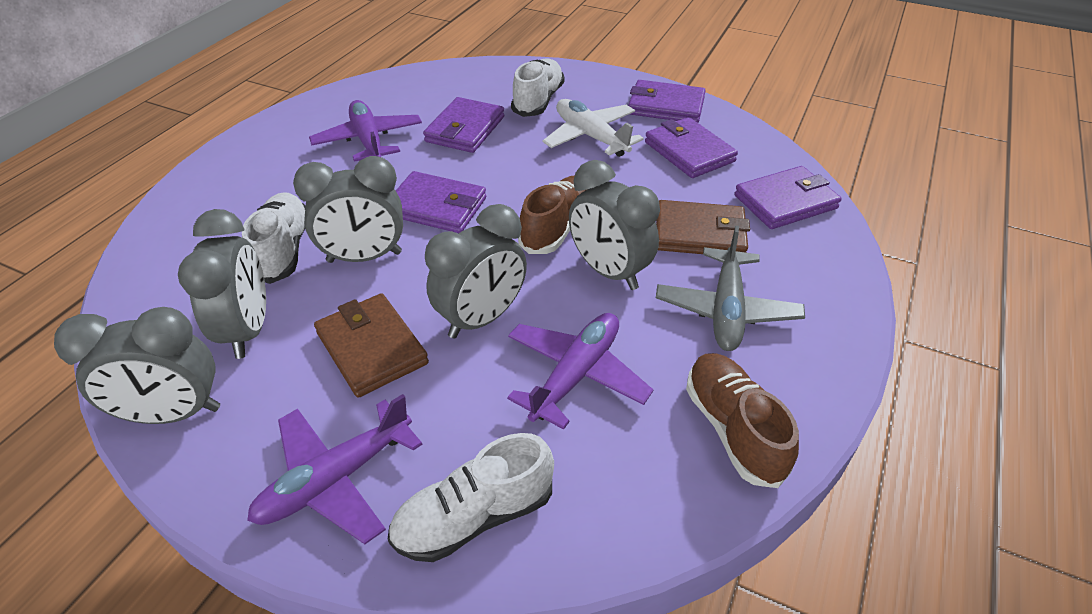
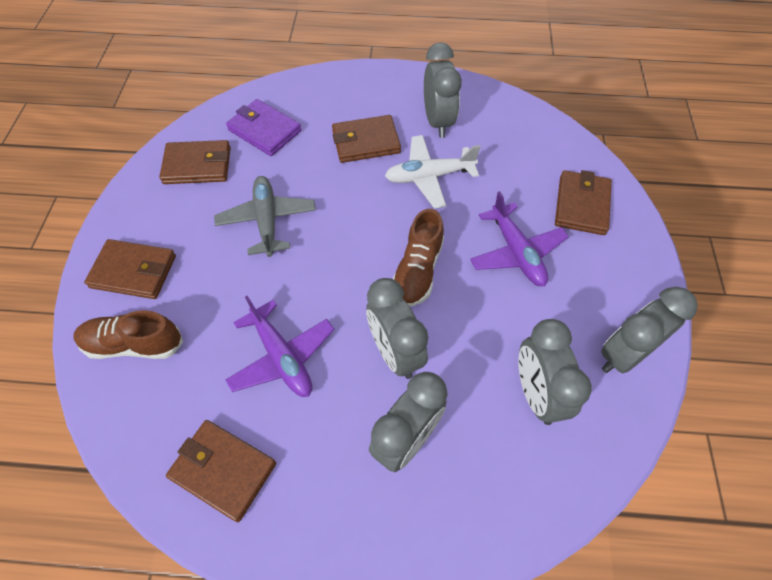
brown wallet: [314,293,429,398] [656,200,750,254] = 2 -> [84,239,176,299] [159,140,231,184] [166,420,276,522] [332,115,401,163] [555,170,612,235] = 5
purple plane: [247,394,423,544] [309,100,422,162] [507,313,653,430] = 3 -> [225,296,334,397] [470,191,569,286] = 2
purple wallet: [396,171,486,233] [423,97,504,153] [628,80,706,123] [645,117,738,178] [735,166,842,229] = 5 -> [226,99,301,156] = 1
white shoe: [242,192,306,284] [388,433,554,562] [511,58,564,117] = 3 -> none = 0

